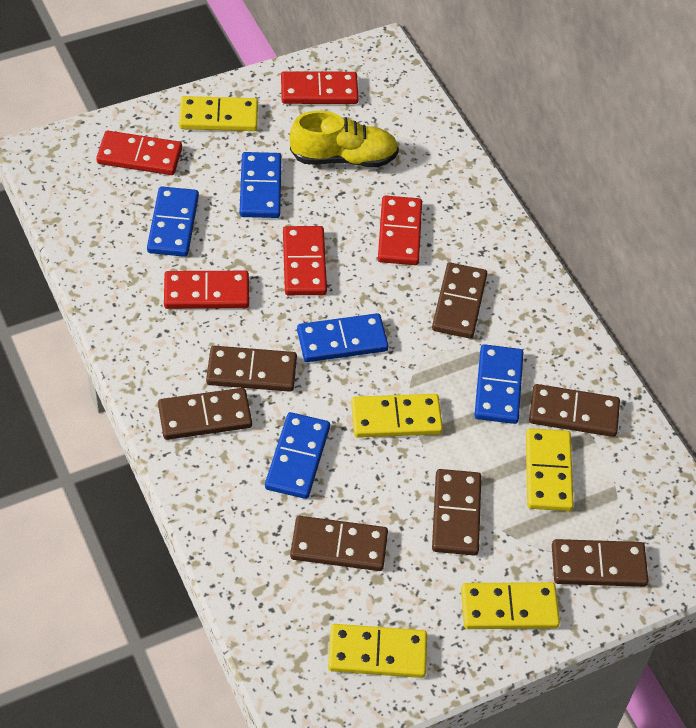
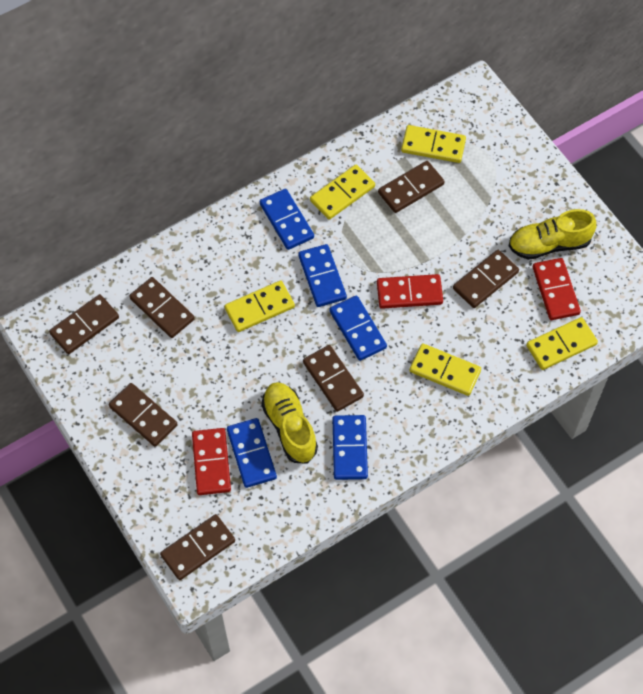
red domino: [96,131,182,175] [164,271,249,309] [281,71,359,104] [283,226,327,295] [378,195,422,265] = 5 -> [192,428,231,495] [377,274,443,309] [533,258,581,320] = 3
yellow shoe: [289,111,399,167] = 1 -> [261,382,318,463] [509,209,596,260] = 2

